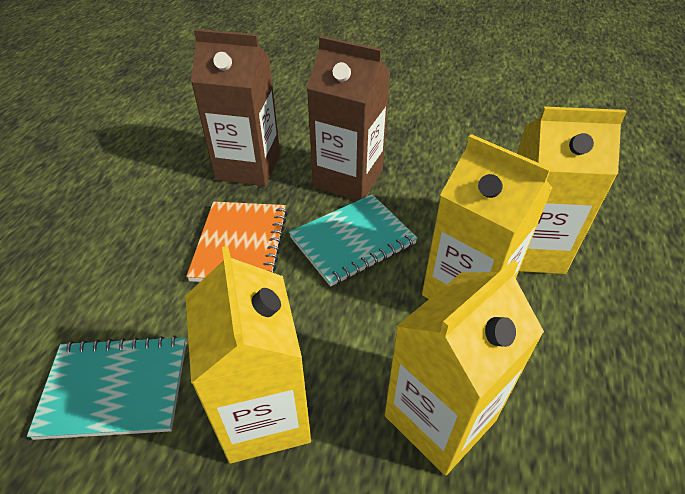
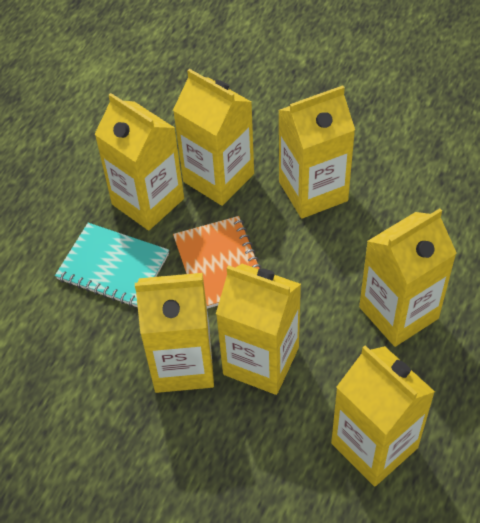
brown carton: [191,29,280,186] [307,36,391,201] = 2 -> none = 0
turquoise notebook: [27,335,186,440] [289,194,418,287] = 2 -> [55,223,169,308] = 1
yellow carton: [185,246,311,463] [385,260,544,475] [422,134,552,299] [517,106,627,274] = 4 -> [95,93,184,230] [135,273,214,393] [173,69,254,206] [216,264,301,395] [278,86,355,219] [331,345,435,486] [359,208,457,347] = 7

